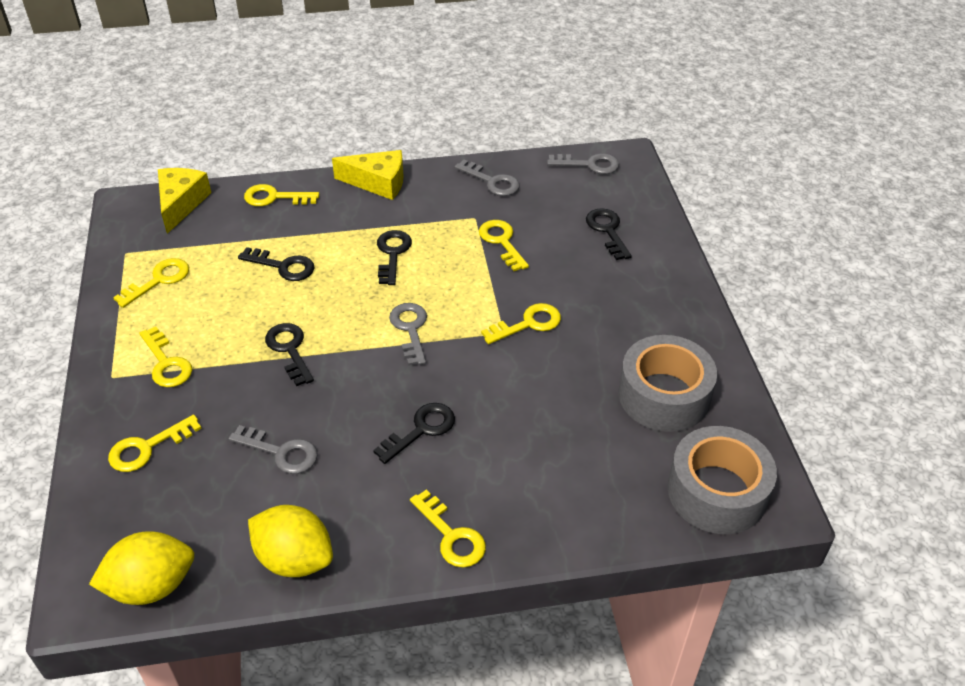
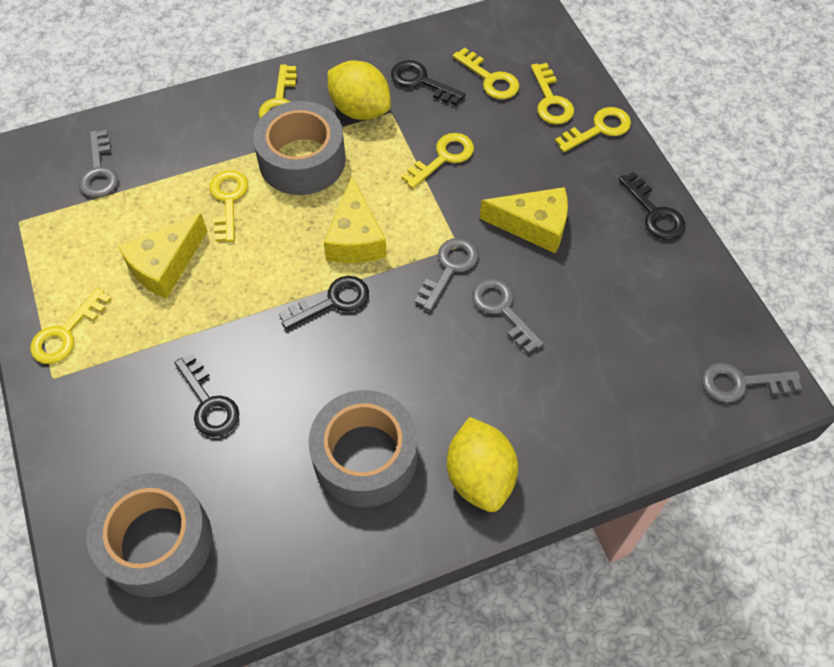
black key: [238,247,315,281] [265,323,314,386] [373,403,455,464] [377,230,412,285] [586,208,632,260] = 5 -> [174,354,239,437] [279,276,369,330] [391,60,466,105] [619,172,685,240] = 4
grey tape: [619,335,717,432] [667,426,777,534] = 2 -> [86,473,212,597] [253,101,346,195] [309,390,418,507] = 3
yellow cheese: [158,168,211,234] [332,150,403,200] = 2 -> [118,213,208,299] [324,177,387,263] [480,187,568,253] = 3

